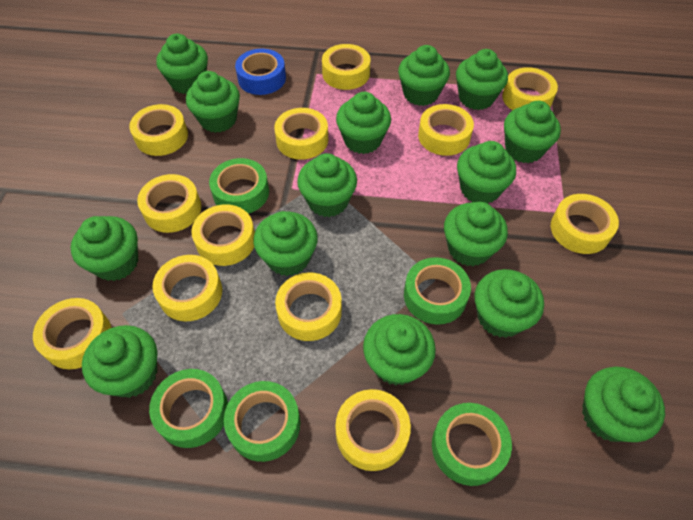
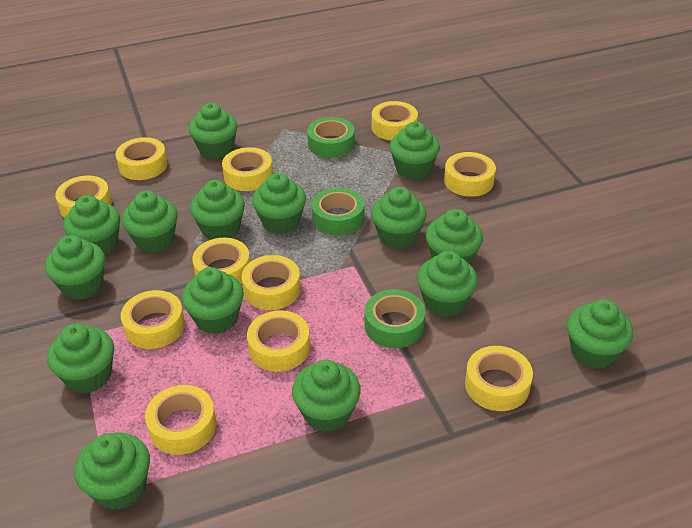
blue tape: [235,49,286,95] = 1 -> none = 0
green tape: [149,369,228,448] [209,158,269,214] [224,381,300,462] [404,257,471,325] [432,403,512,486] = 5 -> [307,117,355,158] [312,188,364,236] [365,289,425,348] = 3
yellow tape: [33,298,111,369] [129,104,188,156] [137,174,201,233] [152,255,222,321] [192,204,255,266] [274,108,328,160] [275,272,342,341] [322,44,370,90] [335,389,411,471] [418,104,474,156] [502,67,558,110] [551,194,619,254] = 12 -> [55,176,112,218] [116,137,168,180] [121,290,185,349] [145,385,216,455] [192,238,250,284] [222,147,273,191] [242,255,301,310] [247,310,310,372] [372,101,418,141] [444,152,496,197] [465,346,533,411] = 11

